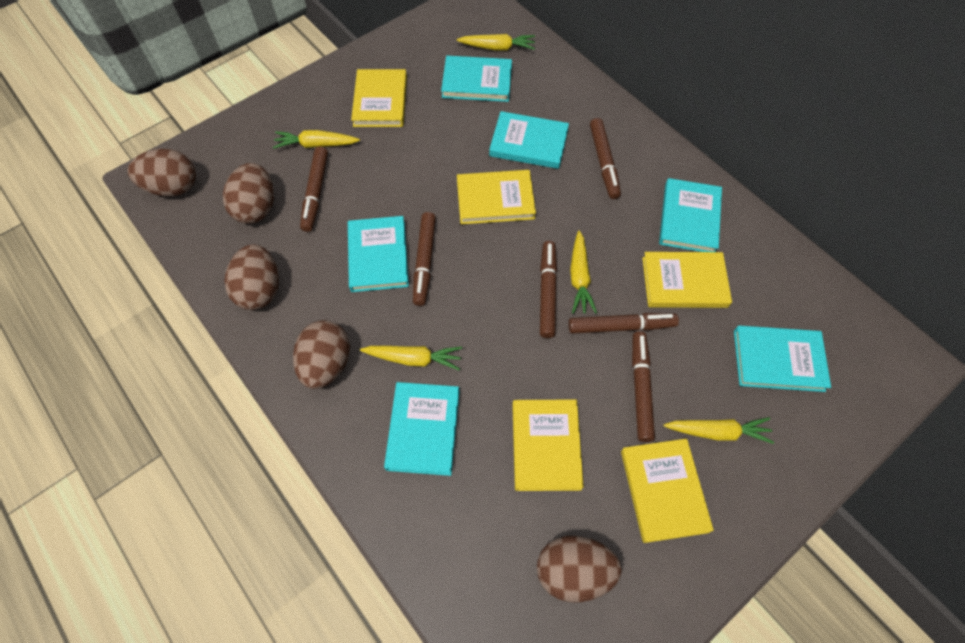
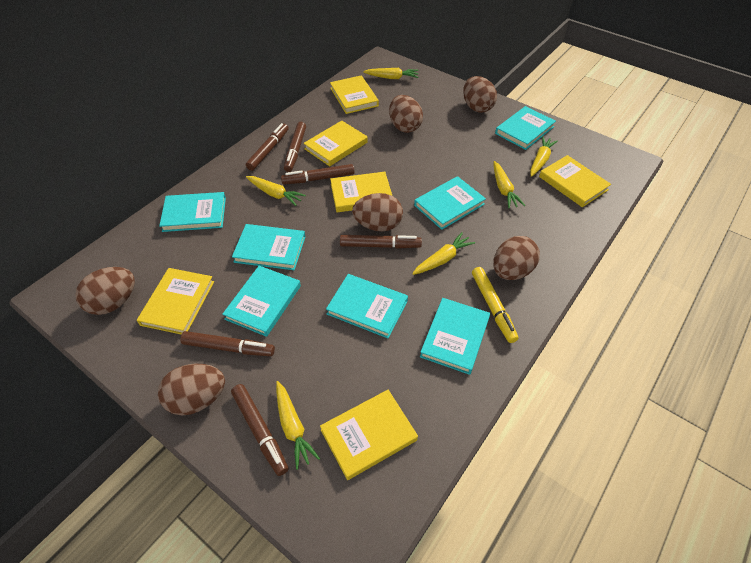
brown egg: [128,149,196,196] [223,163,274,224] [224,244,279,310] [293,320,350,389] [537,536,622,602] = 5 -> [75,267,135,315] [158,364,225,415] [352,193,403,231] [389,95,423,133] [463,76,497,113] [493,236,540,280] = 6
turquoise book: [348,216,409,292] [384,382,460,476] [441,56,512,102] [489,111,569,169] [659,178,722,252] [734,325,831,392] = 6 -> [159,192,226,232] [222,266,301,337] [232,224,305,270] [326,274,408,338] [414,176,486,230] [420,298,490,375] [495,106,556,150] = 7
yellow book: [351,69,407,127] [457,170,536,224] [512,399,584,491] [621,439,714,543] [642,252,732,308] = 5 -> [137,268,214,335] [304,121,368,166] [320,390,418,480] [330,75,379,114] [330,172,392,212] [539,155,611,207] = 6
yellow carrot: [273,130,360,149] [360,346,462,370] [457,34,535,51] [570,230,597,314] [664,417,774,444] = 5 -> [246,176,306,206] [276,381,320,470] [363,68,418,79] [412,232,475,275] [494,161,525,208] [530,136,558,177] = 6
yellow marker: none = 0 -> [472,267,519,343] = 1

